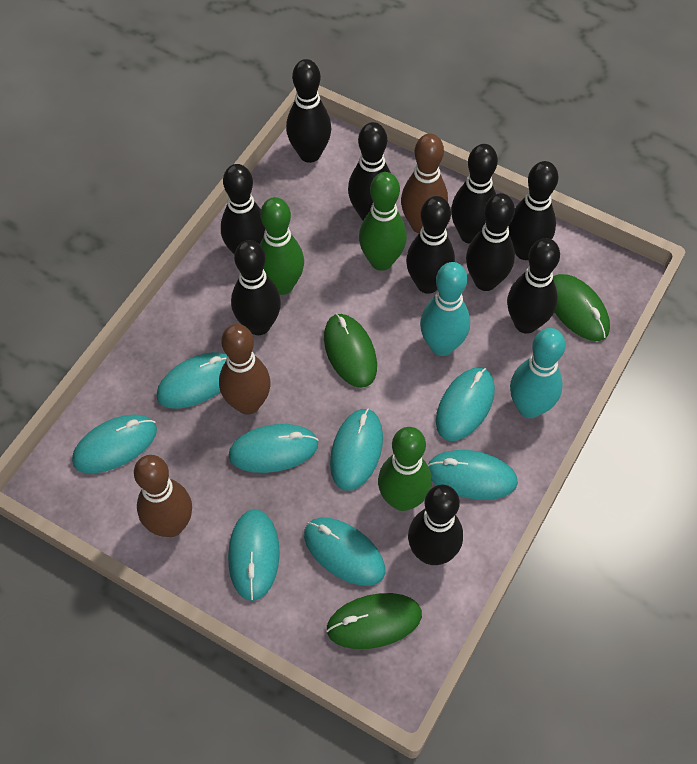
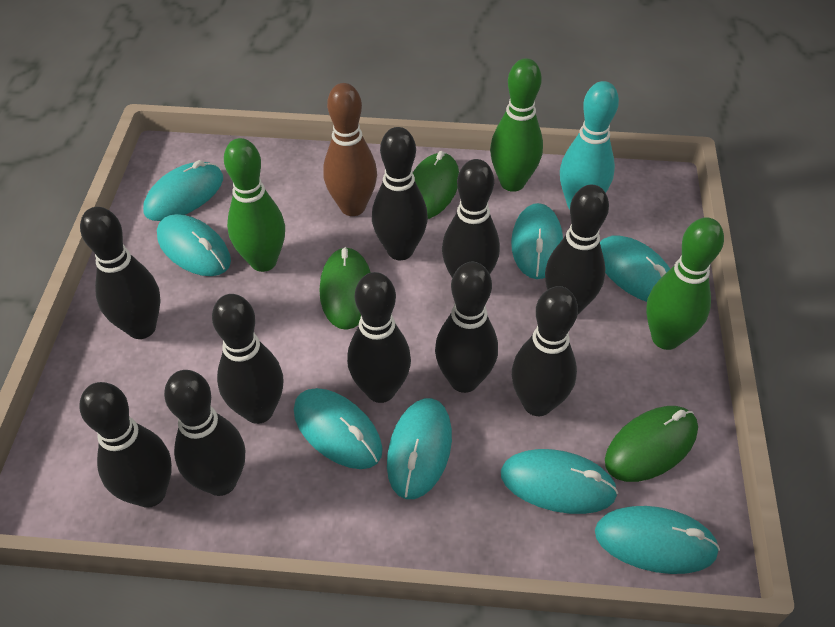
brown bowling pin: [134,455,192,537] [219,324,271,415] [401,133,448,233] = 3 -> [323,83,377,216] = 1
turquoise bowling pin: [420,262,470,356] [510,328,566,418] = 2 -> [560,81,619,210] = 1

